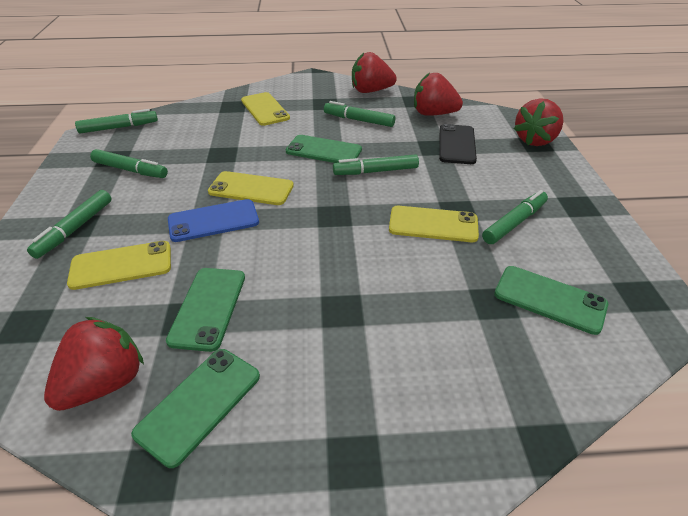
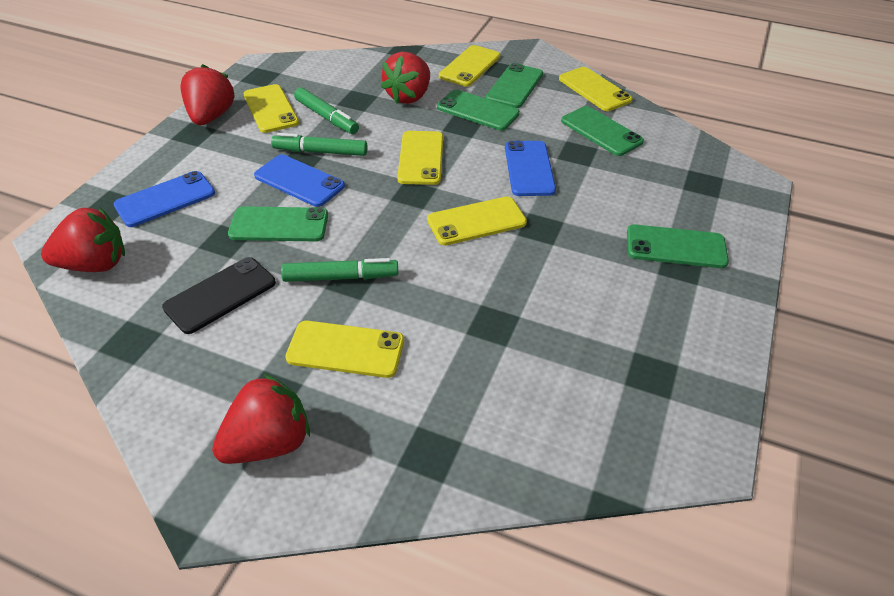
blue phone: [168,199,259,242] = 1 -> [114,171,215,227] [254,154,345,207] [505,141,556,196] = 3
green marker: [27,190,112,259] [75,109,158,133] [90,149,168,178] [324,101,395,127] [333,154,419,175] [482,190,548,244] = 6 -> [271,133,367,156] [281,258,398,282] [294,87,359,134] = 3
green phone: [131,349,260,468] [166,268,245,352] [286,135,362,163] [494,266,608,335] = 4 -> [228,206,328,241] [437,90,520,130] [486,63,543,108] [561,106,644,156] [627,224,729,268] = 5
yellow phone: [67,241,171,290] [208,171,294,205] [241,92,290,126] [389,206,479,242] = 4 -> [243,84,299,133] [285,321,404,378] [397,131,443,185] [427,196,527,245] [439,45,500,86] [559,67,633,111] = 6

